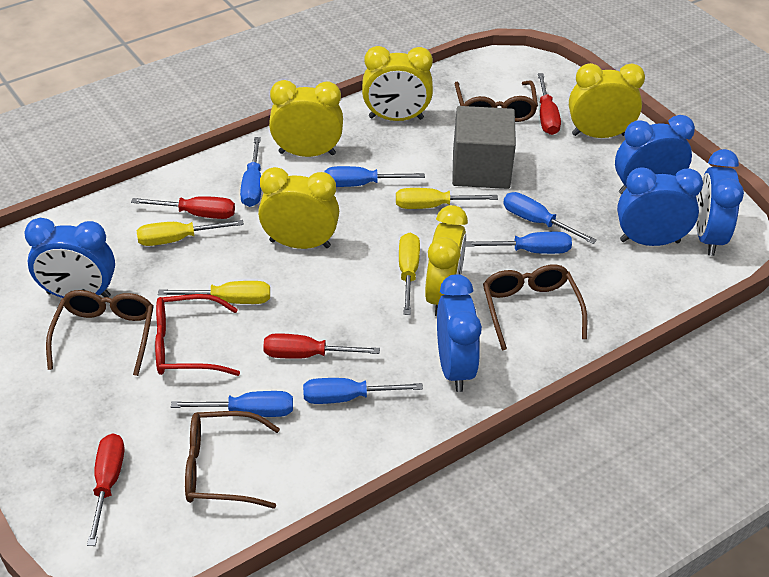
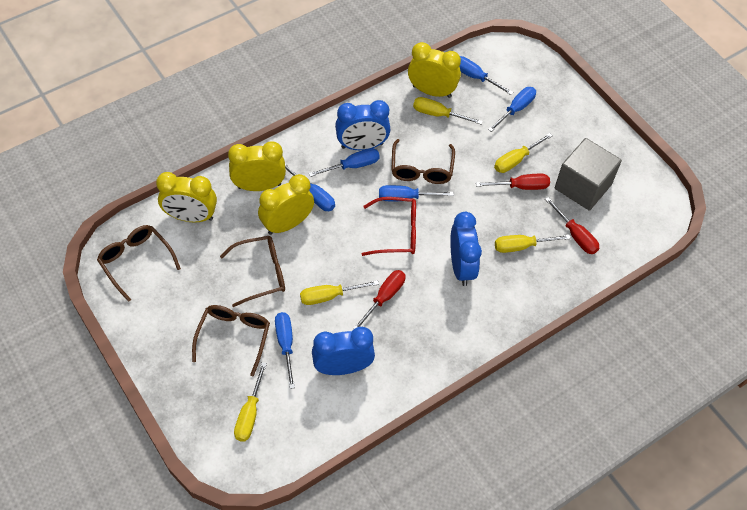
blue clock: [24,218,115,298] [437,274,482,392] [615,115,695,195] [617,167,703,246] [696,149,744,256] = 5 -> [312,327,375,375] [335,100,390,150] [450,212,482,286] = 3
red screwdriver: [87,433,125,546] [131,196,235,219] [263,333,380,359] [538,73,561,135] = 4 -> [353,270,405,329] [476,174,550,190] [545,197,599,254] = 3
yellow clock: [258,167,339,249] [269,80,343,157] [362,46,433,121] [425,205,468,316] [569,63,645,138] = 5 -> [156,172,217,222] [228,141,286,191] [258,174,314,235] [408,42,461,98] = 4
yellow screwdriver: [137,220,244,246] [158,281,270,304] [396,188,498,209] [399,233,420,315] = 4 -> [234,362,267,442] [300,280,379,305] [413,97,483,124] [494,133,553,173] [495,235,571,253] = 5

